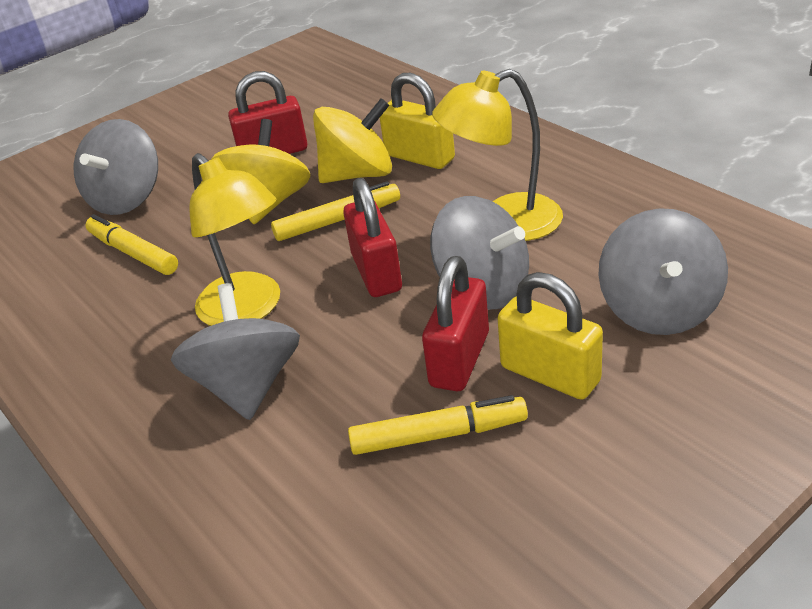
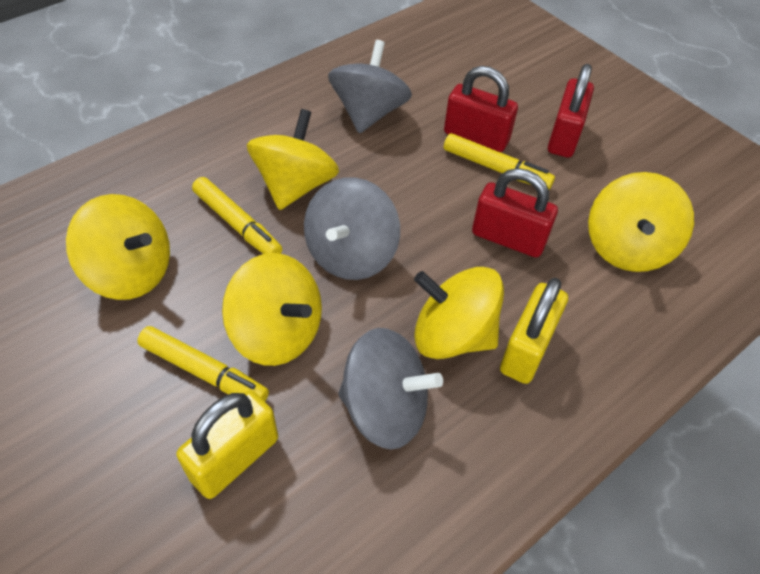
grey spinning top: [74,119,158,215] [171,283,300,420] [430,196,529,310] [598,208,728,335] = 4 -> [304,177,400,280] [328,40,412,133] [338,328,443,450] = 3
yellow lamp: [189,153,280,326] [432,69,563,241] = 2 -> none = 0
yellow spinning top: [211,119,310,224] [313,98,392,183] = 2 -> [66,194,170,300] [222,253,322,366] [247,109,339,210] [414,267,504,359] [588,172,694,272] = 5

